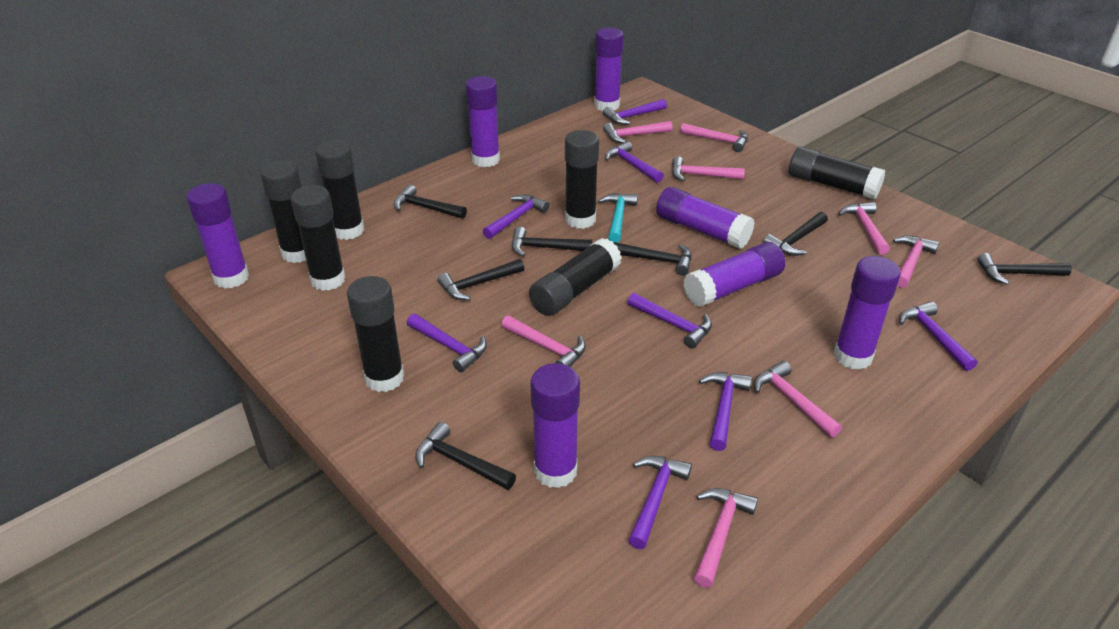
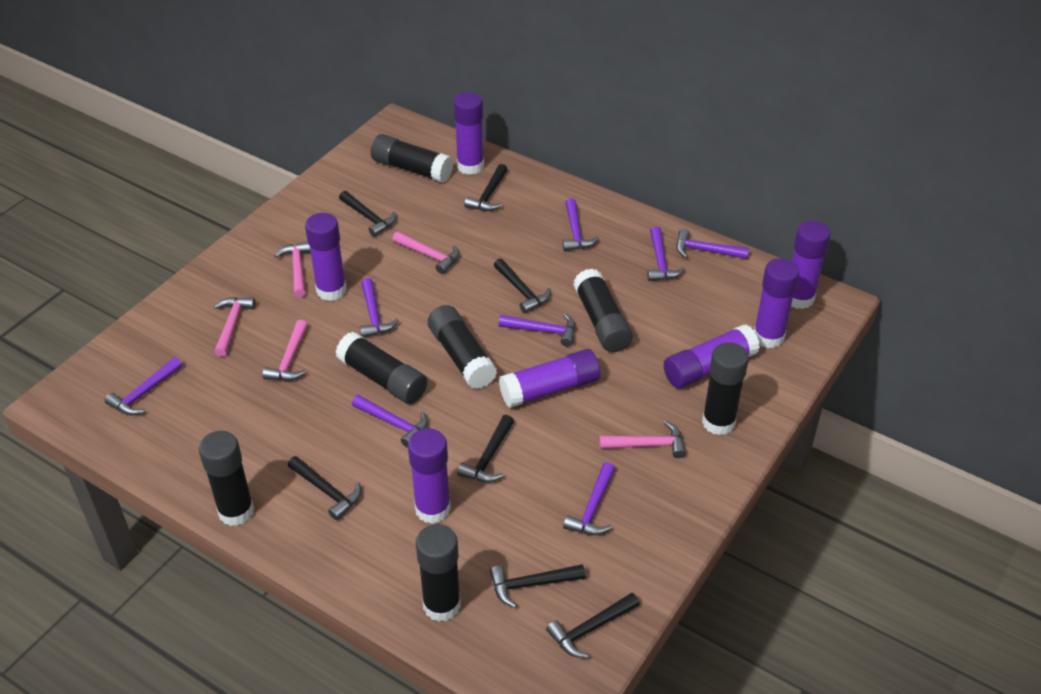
pink hammer: [501,315,586,367] [603,121,673,143] [672,156,745,181] [680,123,748,152] [694,488,758,588] [754,361,842,438] [838,202,890,255] [893,235,939,288] = 8 -> [214,297,256,357] [262,320,308,381] [275,242,311,298] [392,231,459,274] [599,421,686,458] = 5
turquoise hammer: [598,193,638,243] = 1 -> none = 0

